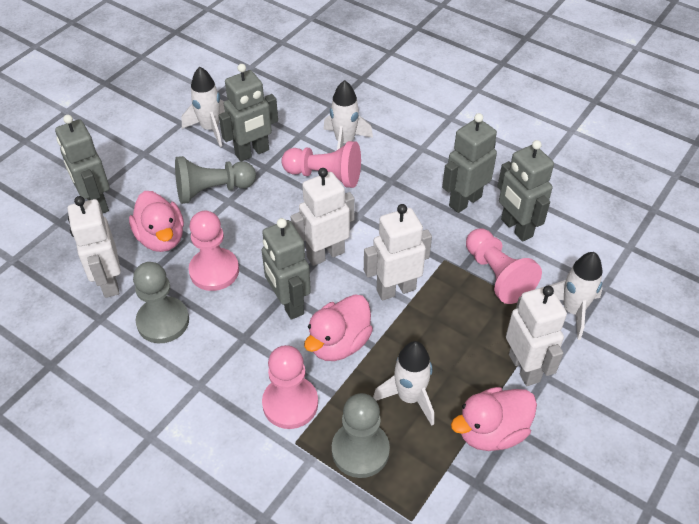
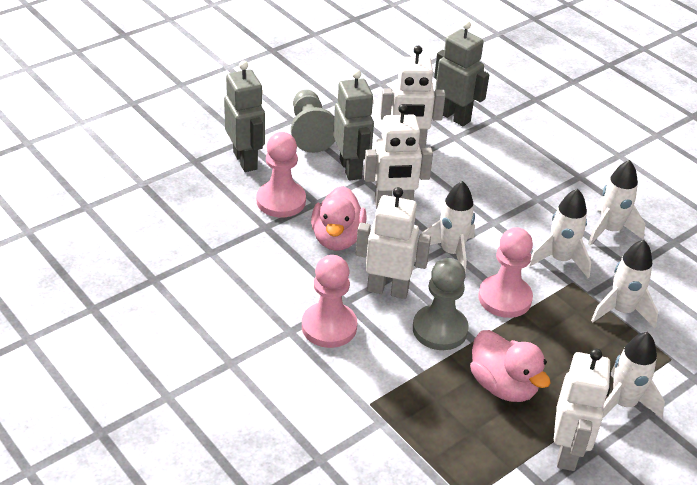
grey pawn: [133,262,189,343] [175,156,256,204] [332,393,390,478] = 3 -> [291,89,335,153] [413,258,469,350] = 2
grey robot: [55,115,110,213] [219,64,278,161] [262,218,311,320] [442,113,497,213] [497,140,554,242] = 5 -> [224,61,265,172] [333,70,374,181] [434,21,489,126] = 3
pink duck: [129,191,184,252] [304,294,373,361] [451,387,537,451] = 3 -> [311,186,367,251] [470,330,551,402] = 2
pink pawn: [189,211,239,291] [262,345,318,429] [281,141,361,188] [466,228,542,304] = 4 -> [257,132,306,218] [302,255,357,348] [478,227,533,318] = 3
white rocket: [181,67,225,147] [323,80,373,150] [373,341,434,426] [549,252,603,340] = 4 -> [422,181,475,274] [528,189,591,278] [588,160,645,245] [591,240,658,328] [603,332,665,418] = 5

